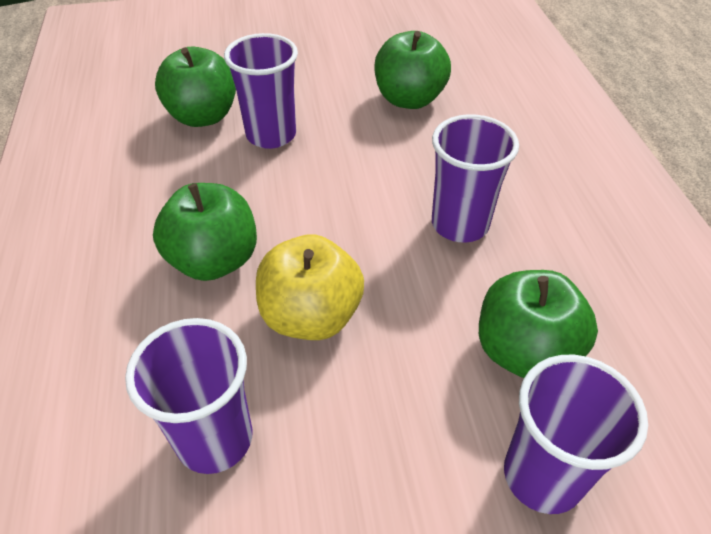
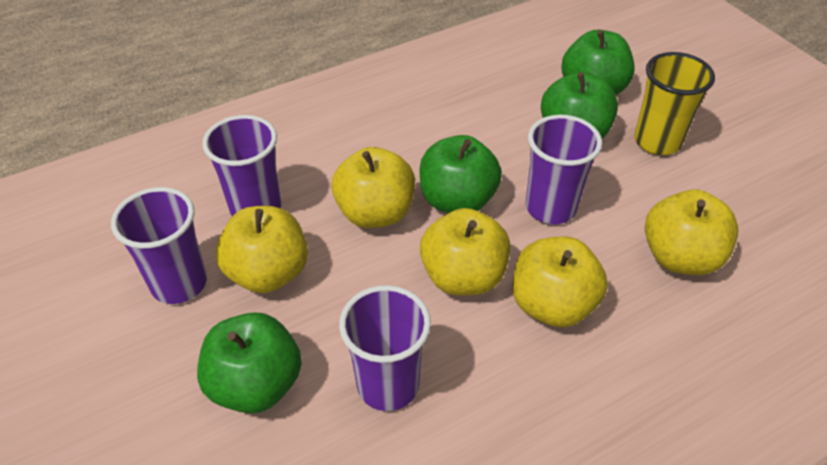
yellow apple: [256,234,364,340] = 1 -> [216,206,308,293] [332,147,415,228] [420,208,510,295] [513,236,608,328] [645,190,738,275] = 5
yellow cup: none = 0 -> [634,52,715,155] = 1

